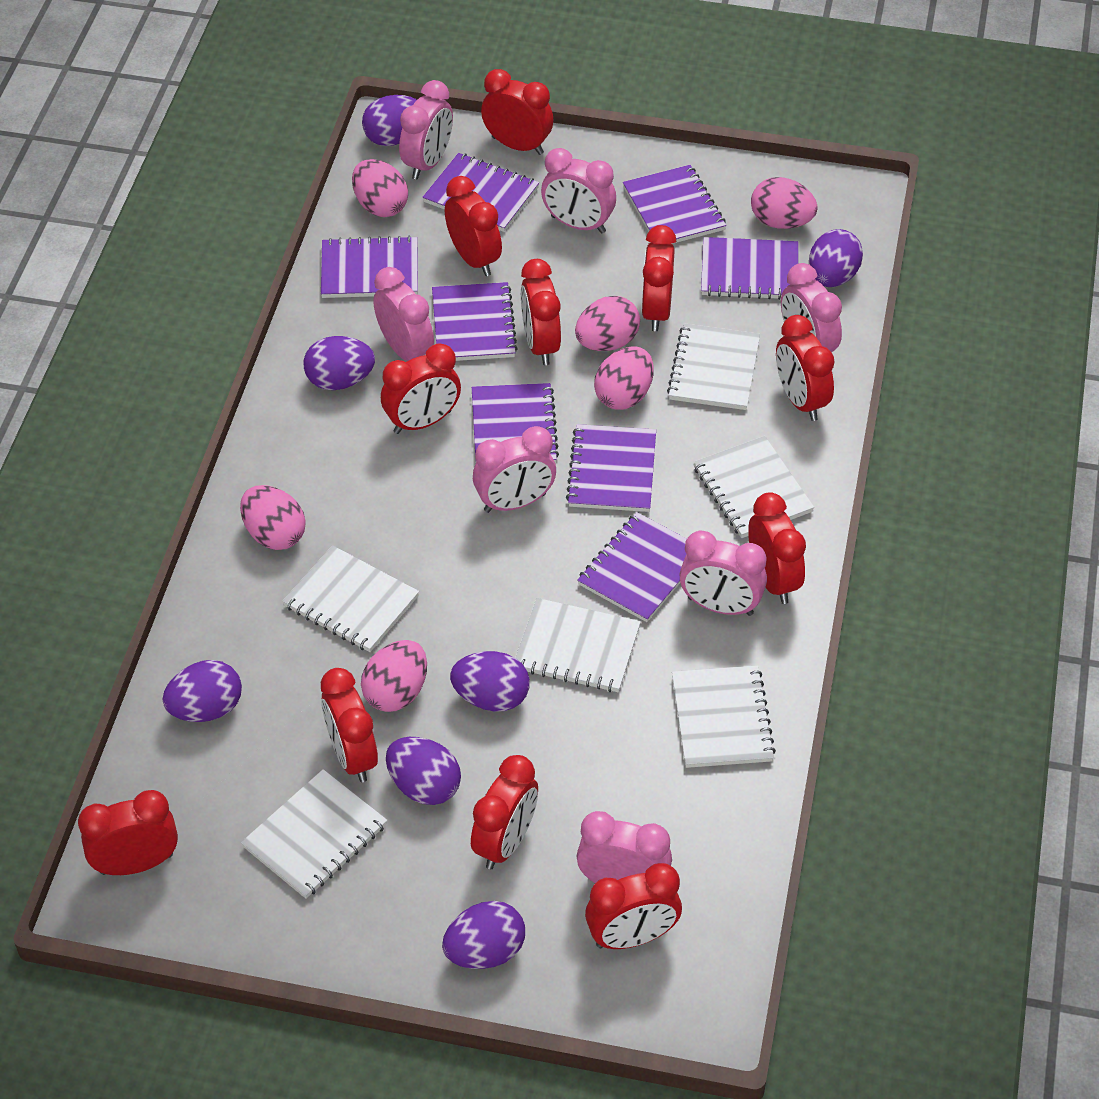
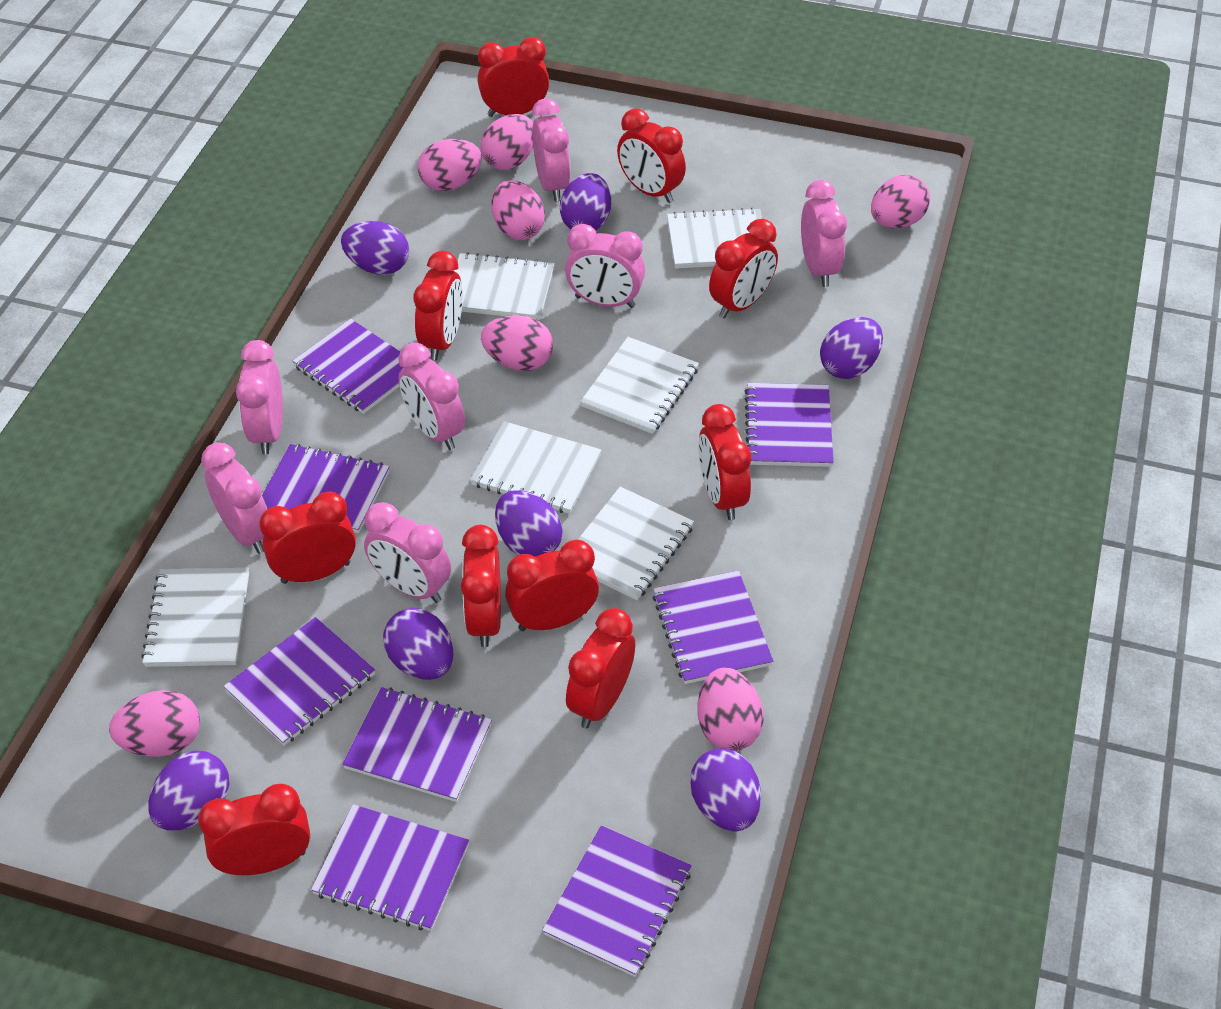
pink egg: [240,485,306,550] [352,159,408,217] [361,640,427,712] [575,296,640,351] [594,347,654,410] [751,177,818,229] = 6 -> [109,690,200,757] [418,139,482,191] [480,114,533,170] [481,315,553,371] [492,180,545,240] [697,668,764,751] [871,175,930,228] = 7
red clock: [78,790,178,875] [321,668,378,782] [381,343,461,434] [445,176,502,276] [471,755,538,869] [481,69,553,155] [521,259,561,365] [585,863,682,949] [641,225,676,331] [748,492,806,604] [776,315,835,421] = 11 -> [198,784,310,875] [259,492,356,584] [414,251,463,361] [461,525,501,647] [478,37,549,117] [505,540,599,631] [566,608,635,729] [617,109,686,203] [698,404,751,520] [709,219,778,319] = 10

